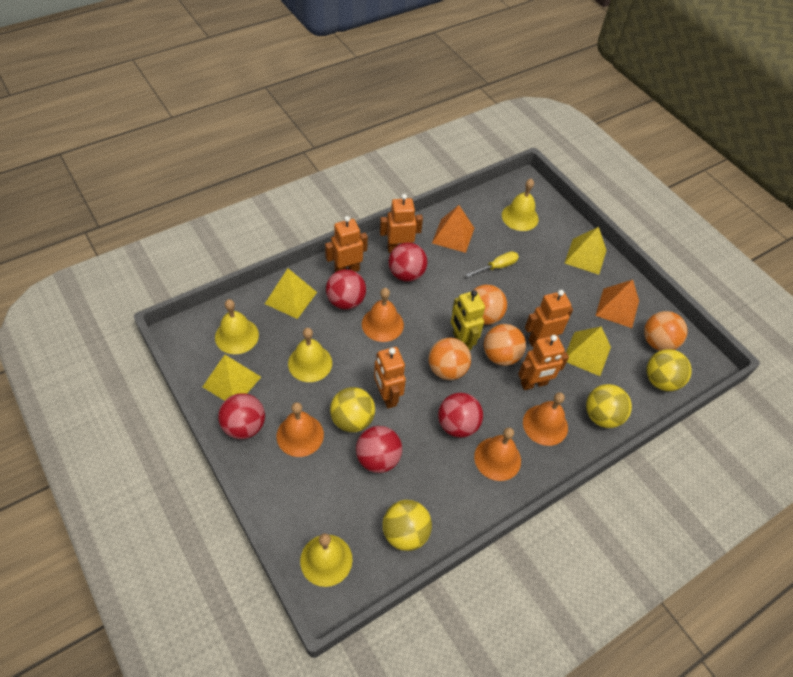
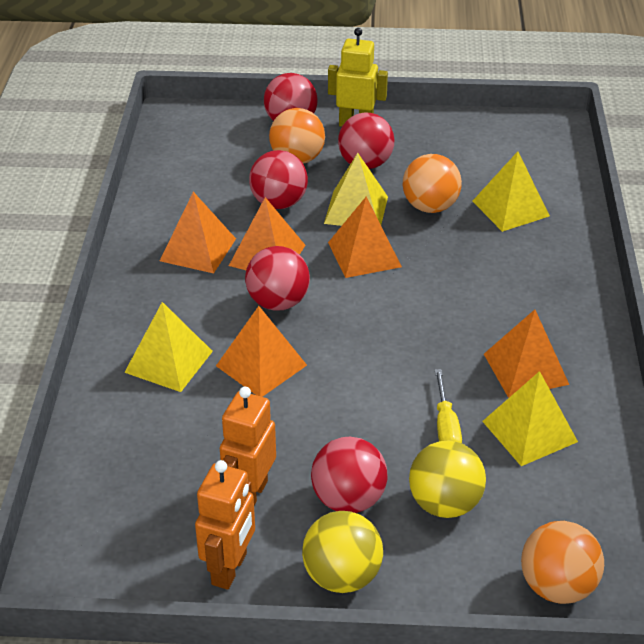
orange ball: [429,338,471,380] [474,285,507,325] [484,324,526,366] [644,311,688,351] = 4 -> [269,108,325,164] [403,154,462,213] [521,521,604,604] = 3
orange bell: [276,402,324,457] [362,288,404,342] [474,427,521,481] [523,392,568,446] = 4 -> none = 0
orange pyramid: [432,205,474,253] [595,280,639,328] = 2 -> [160,192,236,273] [216,306,307,397] [229,197,305,270] [328,197,402,278] [484,310,569,398] = 5
orange robot: [325,216,368,272] [374,347,406,409] [380,194,423,253] [518,335,569,390] [525,290,573,347] = 5 -> [195,460,255,590] [220,387,276,505] = 2
yellow ball: [330,387,375,432] [383,500,432,551] [586,384,632,428] [646,349,692,391] = 4 -> [302,511,383,593] [409,441,486,518] = 2
yellow bell: [215,299,259,354] [288,328,332,382] [300,533,353,587] [502,179,539,231] = 4 -> none = 0

